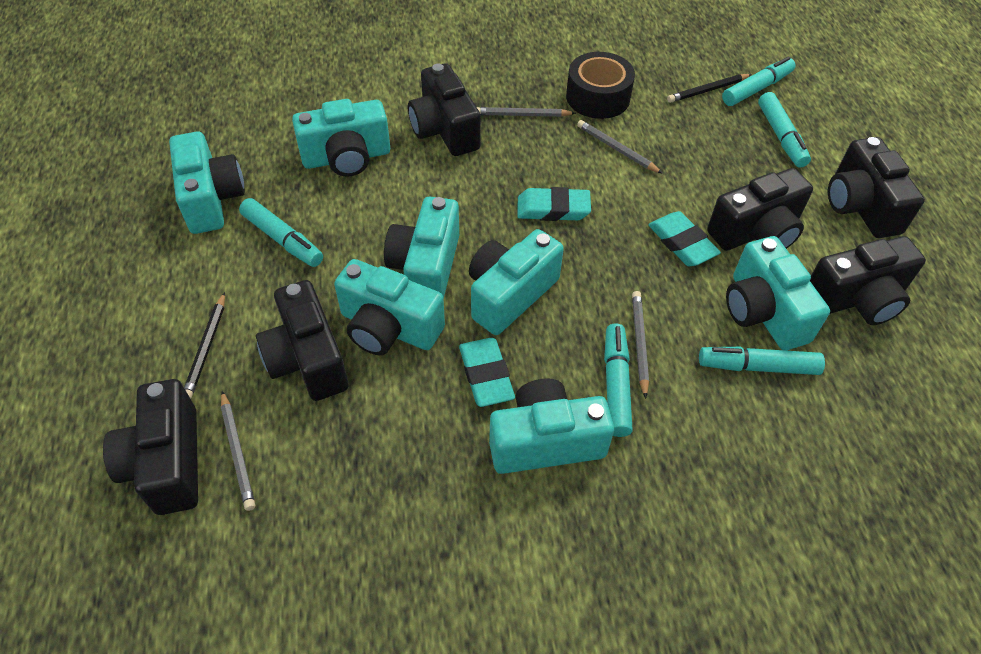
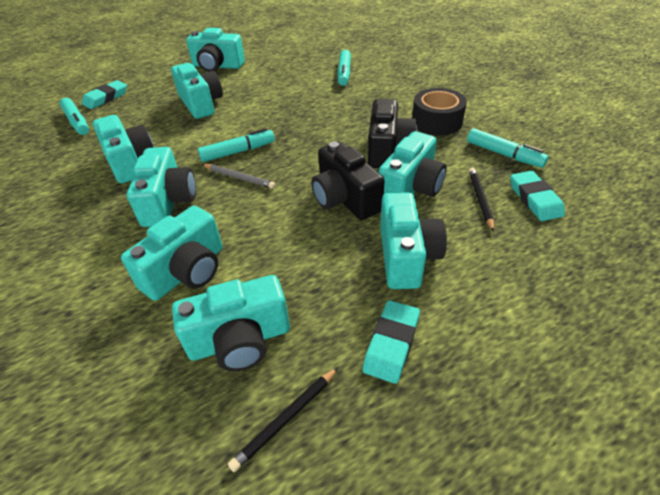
black camera: [103,379,198,515] [256,280,349,401] [408,63,481,156] [707,168,813,251] [810,236,926,325] [828,137,925,238] = 6 -> [311,141,385,220] [368,99,417,168] = 2
grey pencil: [221,391,255,511] [477,107,576,117] [577,120,663,174] [632,291,649,399] = 4 -> [202,164,275,189] = 1
turquoise camera: [169,131,245,234] [292,99,390,177] [334,259,445,355] [384,197,459,299] [469,229,564,335] [489,378,614,474] [726,236,830,350] = 7 -> [93,115,154,184] [121,206,223,301] [127,147,196,227] [171,63,223,119] [172,275,290,371] [186,28,245,72] [378,131,447,197] [380,192,447,289] = 8
turquoise marker: [239,198,323,267] [604,323,633,437] [699,347,825,375] [722,57,796,106] [758,92,811,168] = 5 -> [60,98,89,135] [198,128,275,162] [337,50,351,86] [467,128,549,168] = 4

